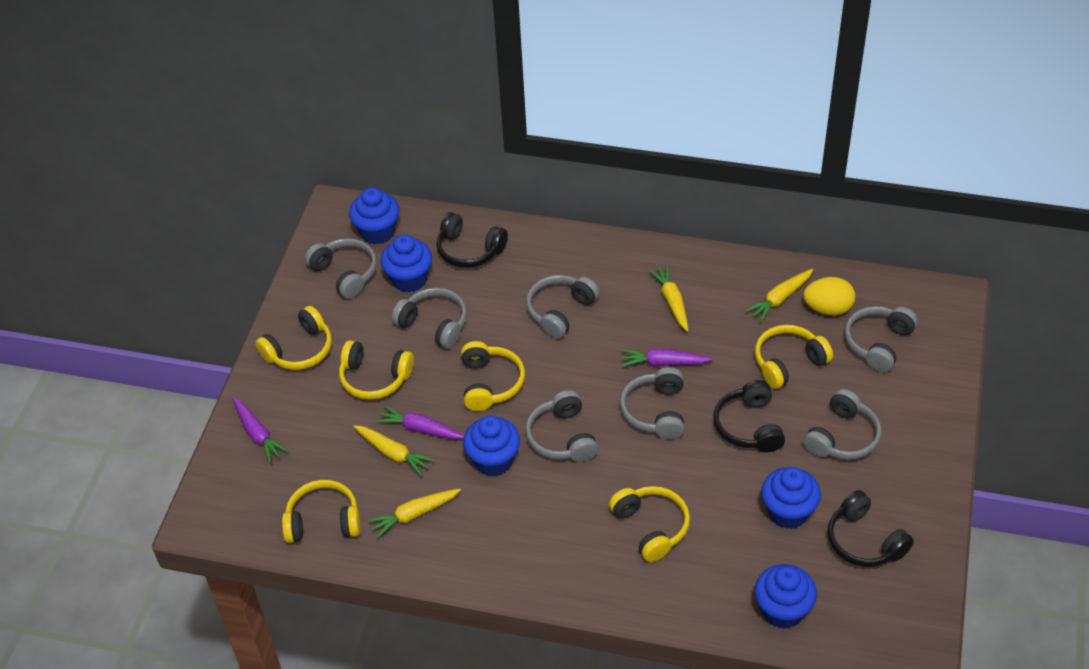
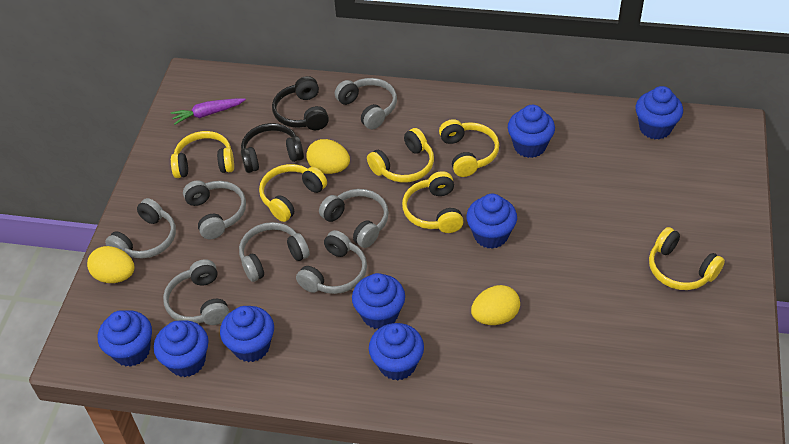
black headphones: [436,212,508,268] [713,380,785,452] [827,490,914,567] = 3 -> [241,123,304,173] [272,76,329,130] = 2
blue cupcake: [349,187,400,244] [380,235,432,293] [463,416,520,476] [755,564,817,629] [761,467,821,529] = 5 -> [98,310,152,367] [154,320,209,377] [220,306,274,362] [352,273,405,329] [369,323,424,381] [466,194,517,249] [508,105,555,158] [636,86,683,139] = 8
purple carrot: [232,397,289,463] [375,405,464,440] [621,349,713,367] = 3 -> [171,98,246,125] = 1
yellow carrot: [353,425,435,476] [367,489,461,538] [648,265,688,332] [745,269,813,322] = 4 -> none = 0
yellow egg: [803,277,855,316] = 1 -> [87,246,134,283] [306,139,350,174] [471,285,520,325] = 3

